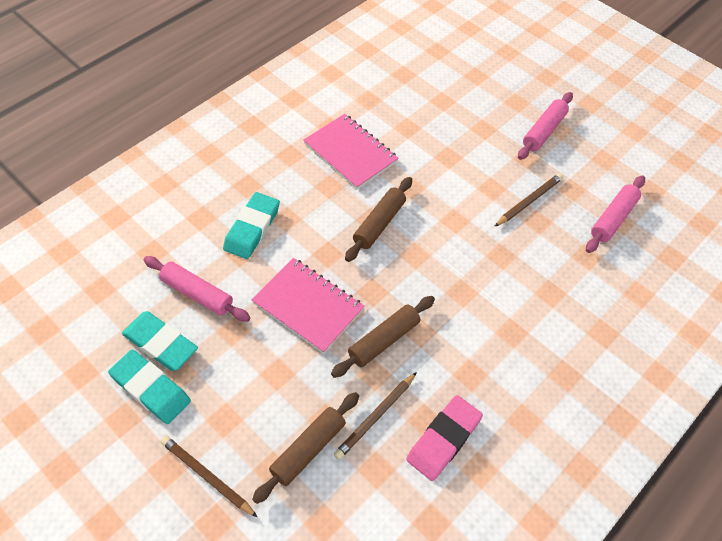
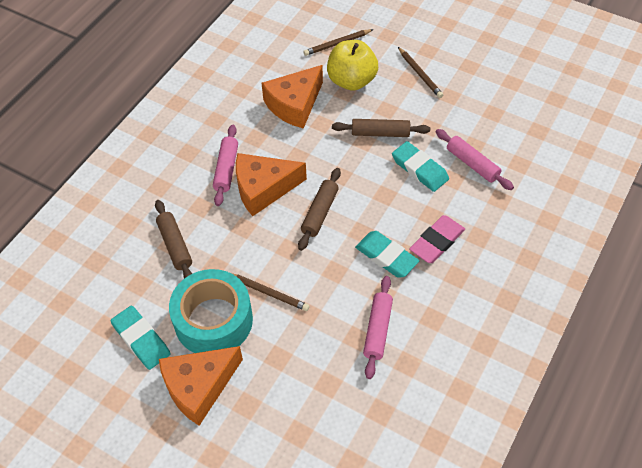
orange cheese: none = 0 -> [159,346,243,426] [236,153,307,216] [262,65,323,129] = 3
pink notebook: [251,258,364,354] [303,114,399,190] = 2 -> none = 0
turquoise tape: none = 0 -> [169,269,253,353] = 1
yellow apple: none = 0 -> [327,40,378,91] = 1

